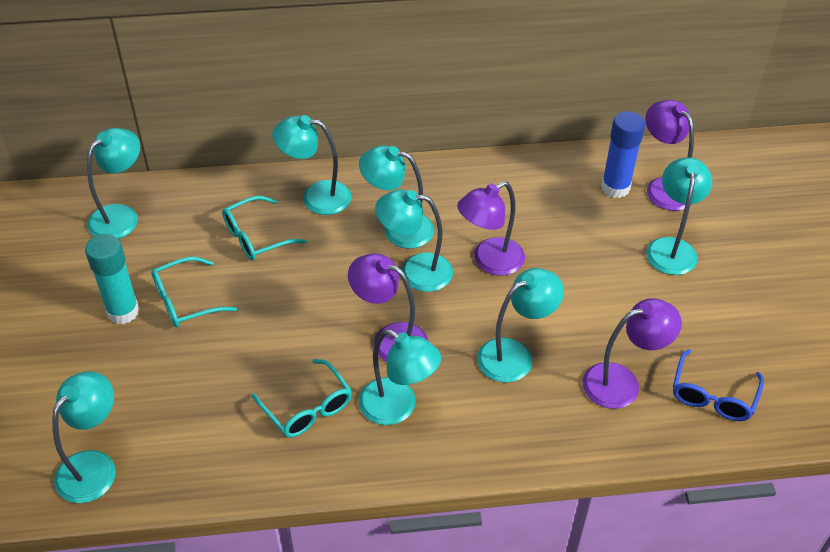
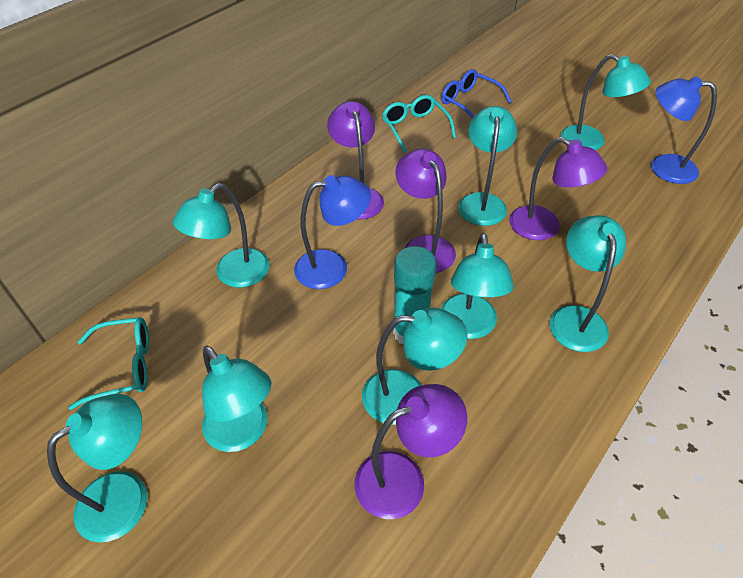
blue glue stick: [601,111,645,198] = 1 -> none = 0
blue lamp: none = 0 -> [294,175,371,289] [651,76,717,184] = 2
turquoise glasses: [151,257,237,327] [222,196,307,261] [252,359,352,438] = 3 -> [68,317,149,410] [382,95,456,152] = 2

